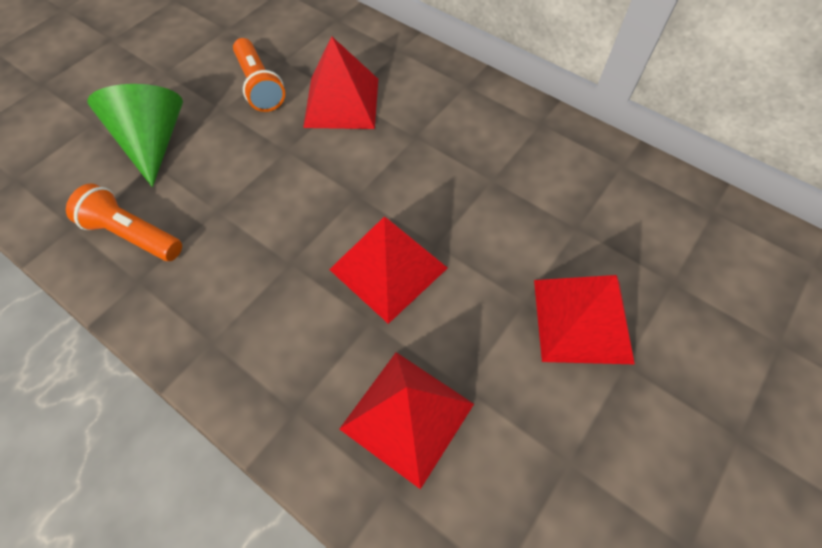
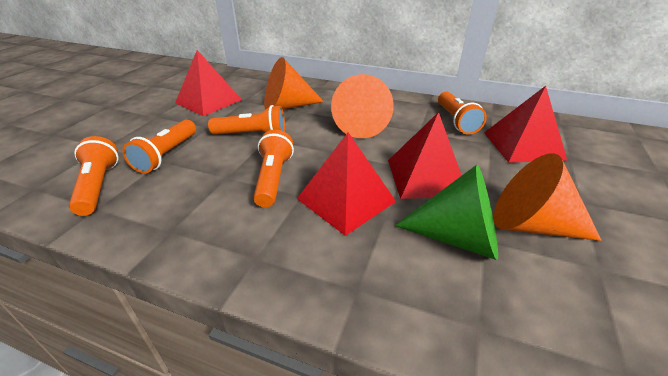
orange cone: none = 0 -> [264,57,324,110] [331,74,394,138] [493,153,602,241] = 3
orange flashlight: [66,184,182,261] [233,38,285,112] = 2 -> [69,136,119,216] [123,120,196,173] [208,105,285,135] [253,129,294,208] [438,92,487,135] = 5

